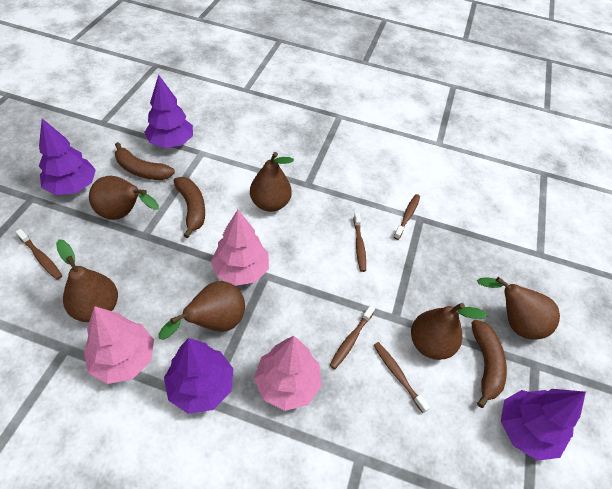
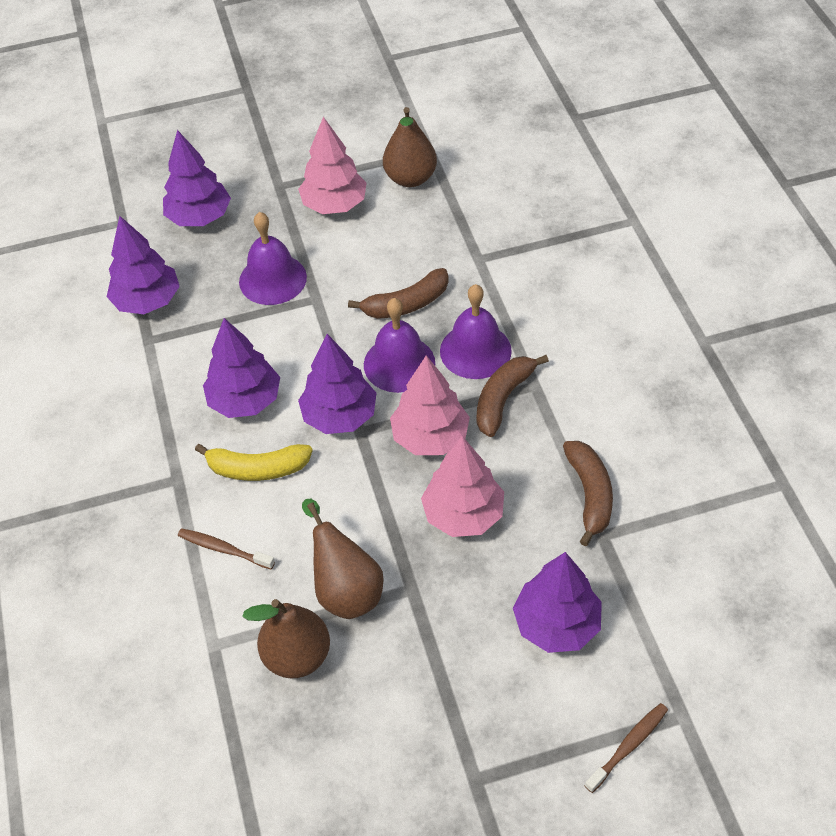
brown pear: [56,239,118,322] [89,176,159,220] [158,281,245,340] [250,152,294,212] [411,303,488,360] [477,277,560,340] = 6 -> [242,599,330,678] [302,498,384,619] [383,107,437,187] = 3
brown toothbrush: [16,229,62,280] [329,305,375,369] [353,213,366,272] [373,342,430,413] [394,194,420,240] = 5 -> [178,528,275,570] [585,703,668,793] = 2
purple bell: none = 0 -> [239,212,307,305] [364,298,435,393] [440,284,512,379] = 3
purple tree: [39,118,96,195] [144,75,193,148] [164,338,233,414] [501,389,586,461] = 4 -> [107,216,180,314] [163,130,231,226] [203,318,280,418] [298,334,377,434] [513,552,602,653] = 5
yellow banana: none = 0 -> [195,444,313,481] = 1

